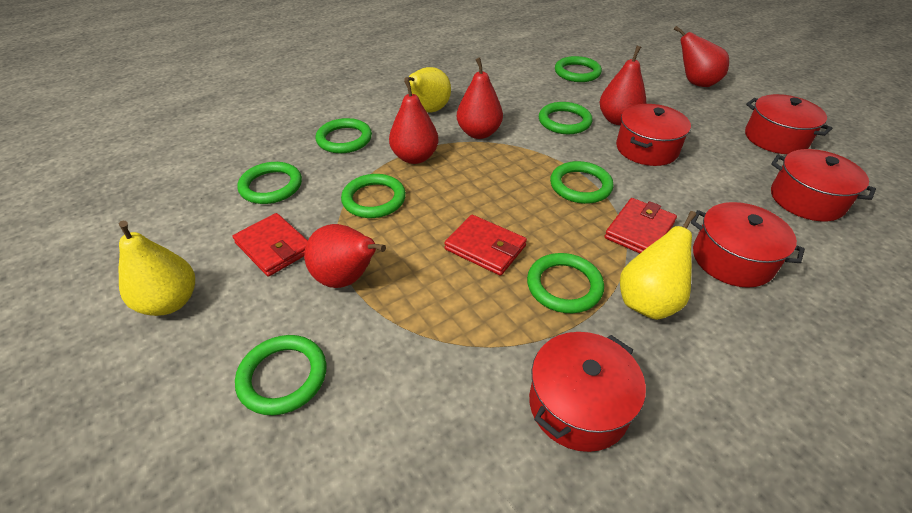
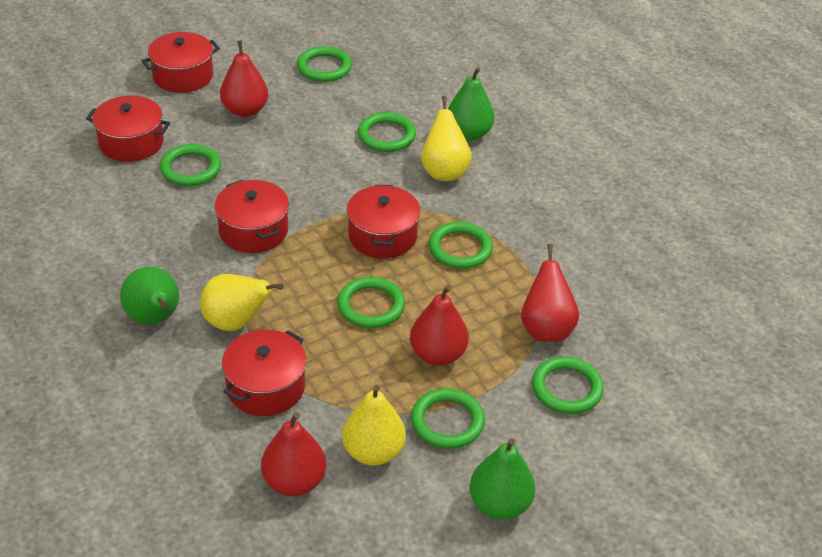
green pear: none = 0 -> [120,267,179,325] [448,67,494,141] [469,438,535,520] = 3
green ring: [235,335,327,415] [237,162,302,204] [315,118,372,153] [341,174,406,218] [527,253,604,313] [539,102,592,134] [550,161,614,204] [555,56,602,82] = 8 -> [160,144,221,186] [297,46,352,82] [337,277,405,328] [358,112,416,152] [411,388,485,449] [429,222,493,269] [532,356,604,414] = 7
red pear: [304,224,386,288] [389,79,438,164] [457,57,503,139] [600,46,646,125] [674,26,729,87] = 5 -> [220,40,268,117] [261,412,326,496] [410,285,469,366] [521,244,579,342] = 4
red wallet: [233,213,308,277] [444,215,527,276] [604,198,677,253] = 3 -> none = 0

